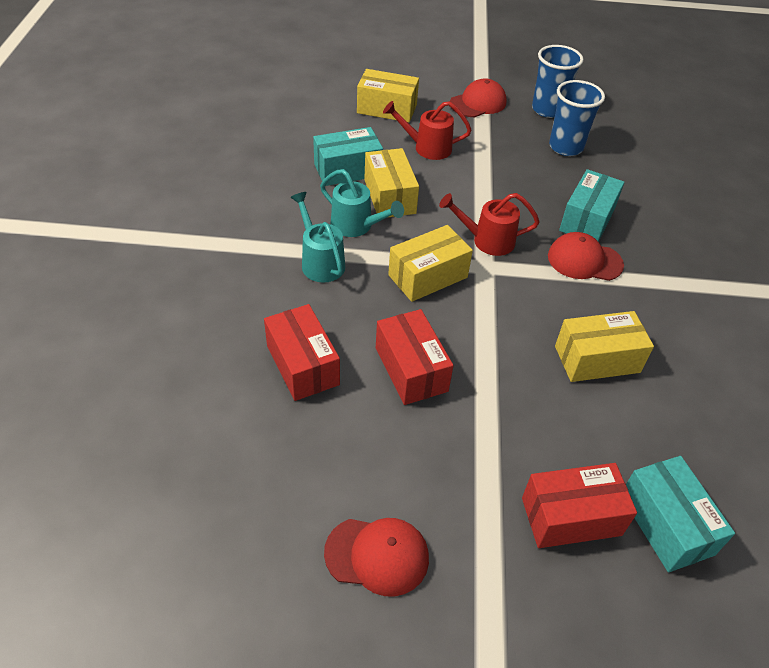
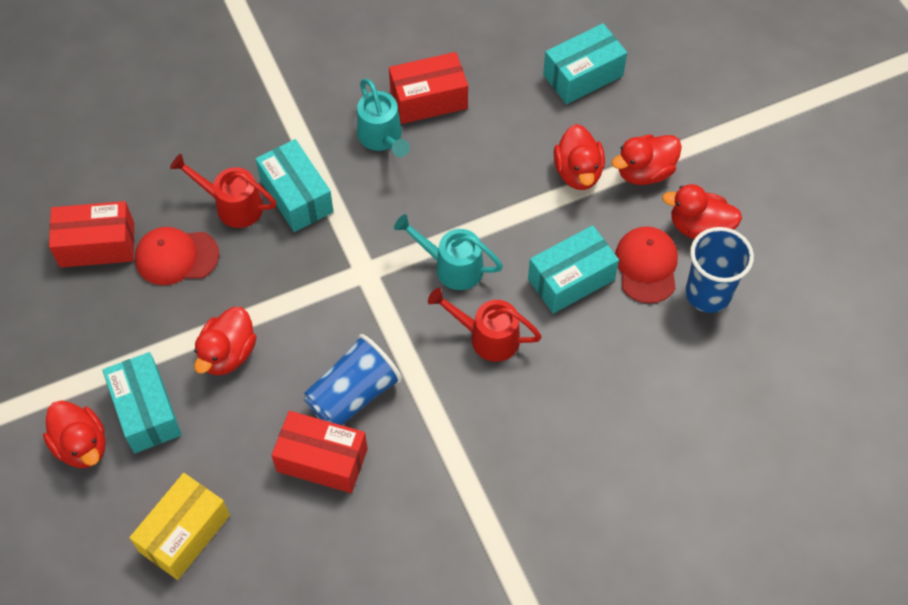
red cap: [324,518,429,597] [450,78,506,117] [548,232,624,281] = 3 -> [135,227,219,285] [615,226,678,304] = 2
red duck: none = 0 -> [43,400,106,468] [194,307,256,375] [554,124,605,190] [612,134,682,185] [662,184,742,239] = 5
turquoise box: [313,127,383,186] [559,169,625,242] [626,456,735,572] = 3 -> [102,352,182,453] [256,139,334,232] [528,225,619,314] [543,23,627,104] = 4
yellow box: [357,69,419,123] [364,148,419,217] [388,225,473,302] [555,311,654,382] = 4 -> [129,473,230,580] = 1

